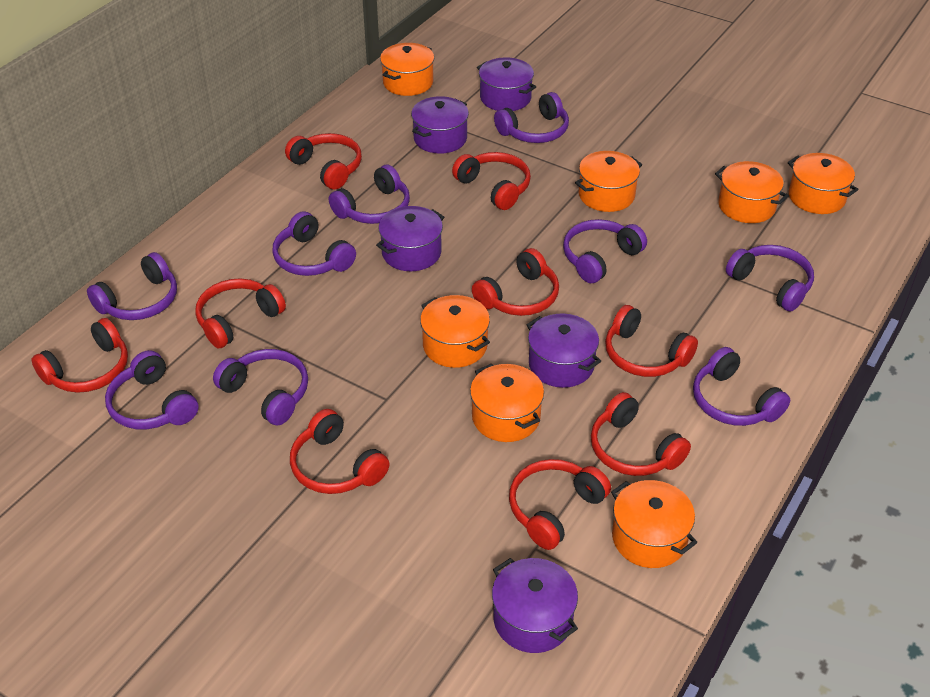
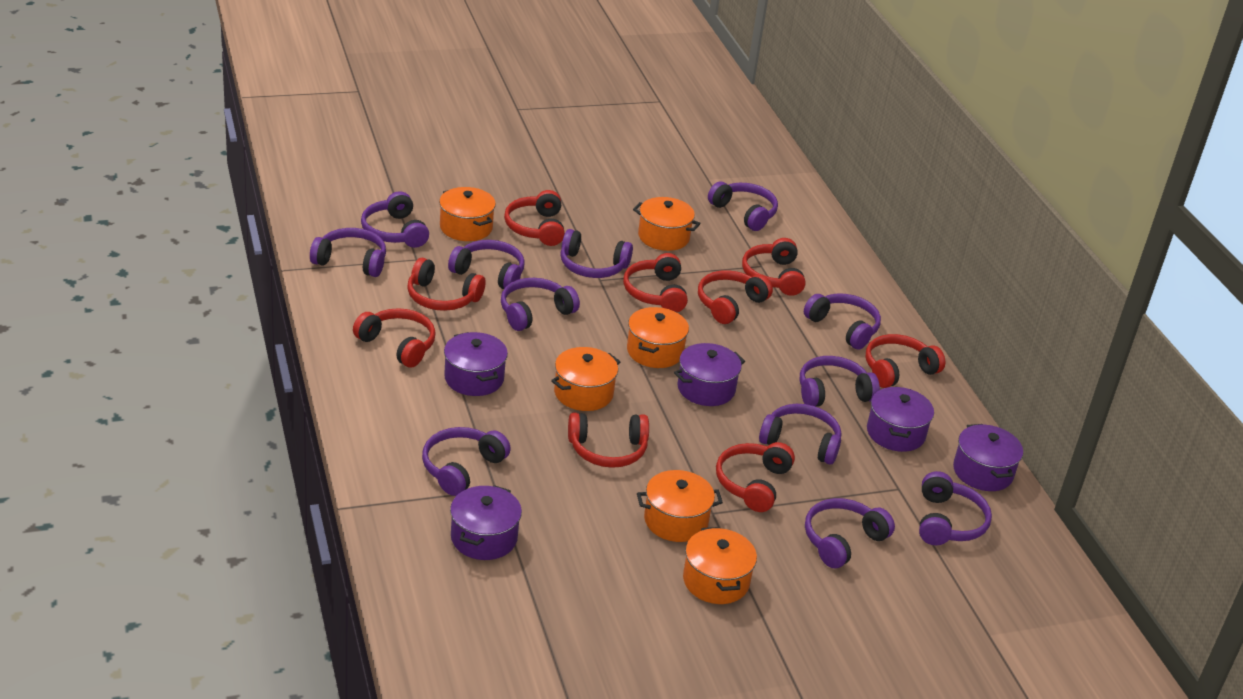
orange pot: [380,43,434,96] [420,295,490,368] [470,364,544,442] [575,151,642,212] [611,480,697,568] [715,161,789,223] [788,153,859,214] = 7 -> [439,187,496,241] [551,347,620,411] [627,307,689,368] [633,197,701,251] [637,470,723,542] [683,527,757,604] = 6
purple headphones: [87,252,177,320] [105,350,199,429] [213,349,308,425] [272,211,356,276] [329,165,410,224] [494,92,569,143] [563,219,647,283] [693,347,790,426] [726,245,814,312] = 9 -> [310,228,386,277] [361,191,429,248] [422,427,511,496] [448,240,525,289] [501,278,580,331] [560,229,633,278] [708,181,778,231] [759,404,841,465] [800,356,880,407] [804,293,881,349] [805,498,895,568] [919,471,992,545] = 12

